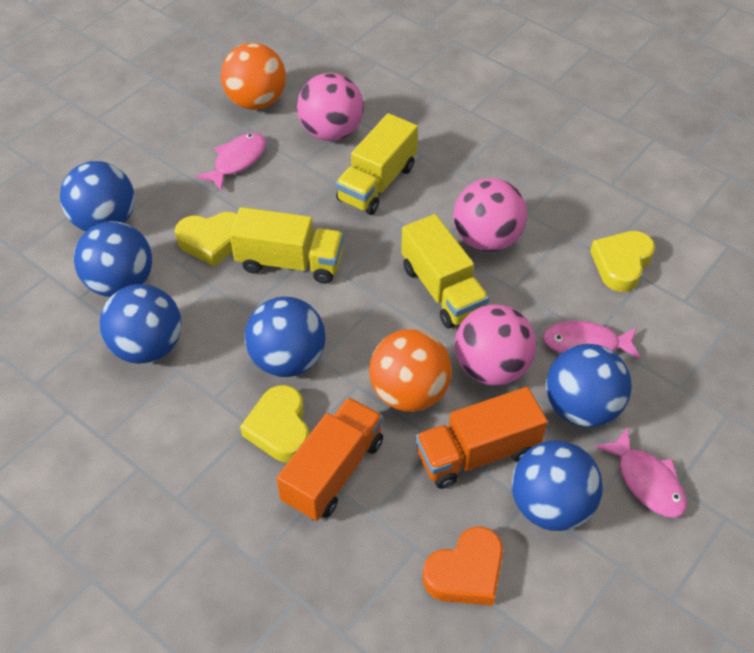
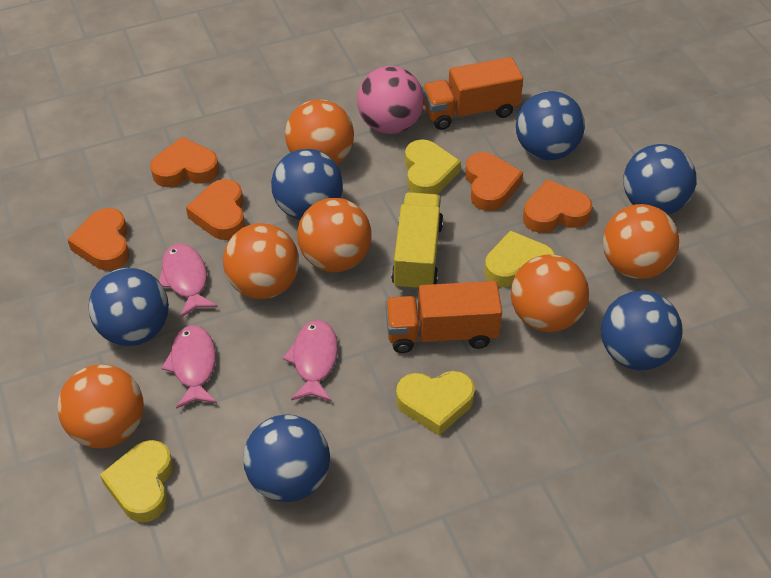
orange ball: [221,43,286,110] [369,329,452,412] = 2 -> [57,364,144,449] [223,223,299,299] [285,100,354,164] [297,198,372,272] [511,254,589,332] [603,204,679,279] = 6
orange heart: [423,527,503,606] = 1 -> [67,208,130,271] [150,137,219,187] [186,179,245,240] [465,152,523,211] [523,180,592,233] = 5
pink ball: [297,73,364,141] [453,178,527,252] [455,304,536,386] = 3 -> [357,66,424,134] = 1
yellow heart: [175,212,237,266] [240,385,309,462] [590,231,655,292] = 3 -> [100,440,173,523] [396,371,475,436] [405,139,461,194] [484,230,556,287] = 4
yellow truck: [230,207,344,284] [336,113,418,215] [401,214,489,328] = 3 -> [391,192,443,291] = 1

